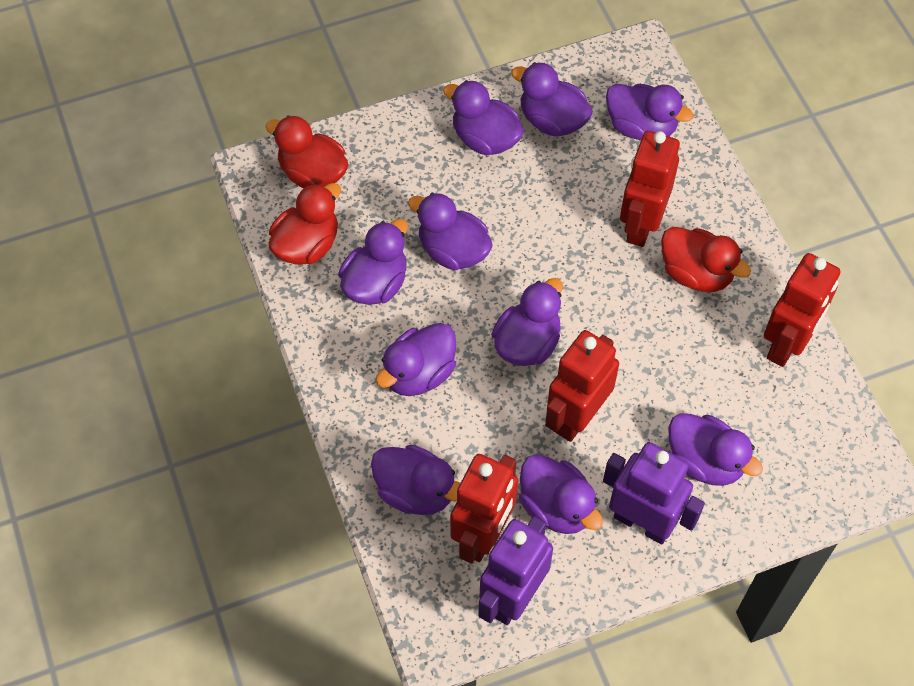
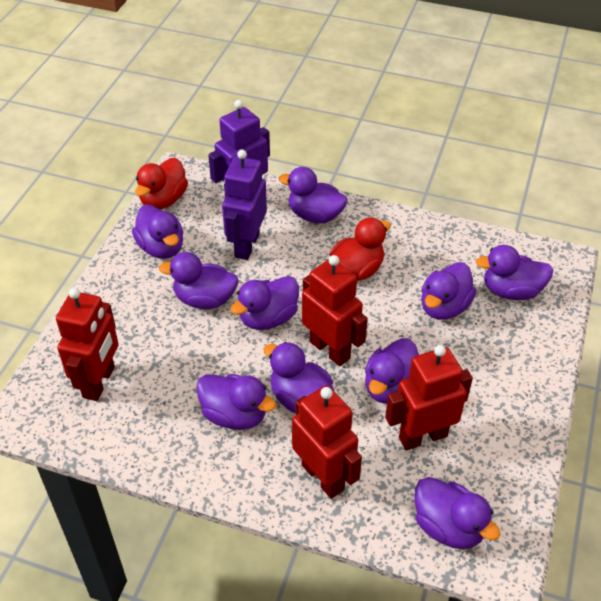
red duck: [265,115,348,188] [269,183,341,265] [661,227,751,292] = 3 -> [135,158,188,209] [330,218,391,281] = 2

